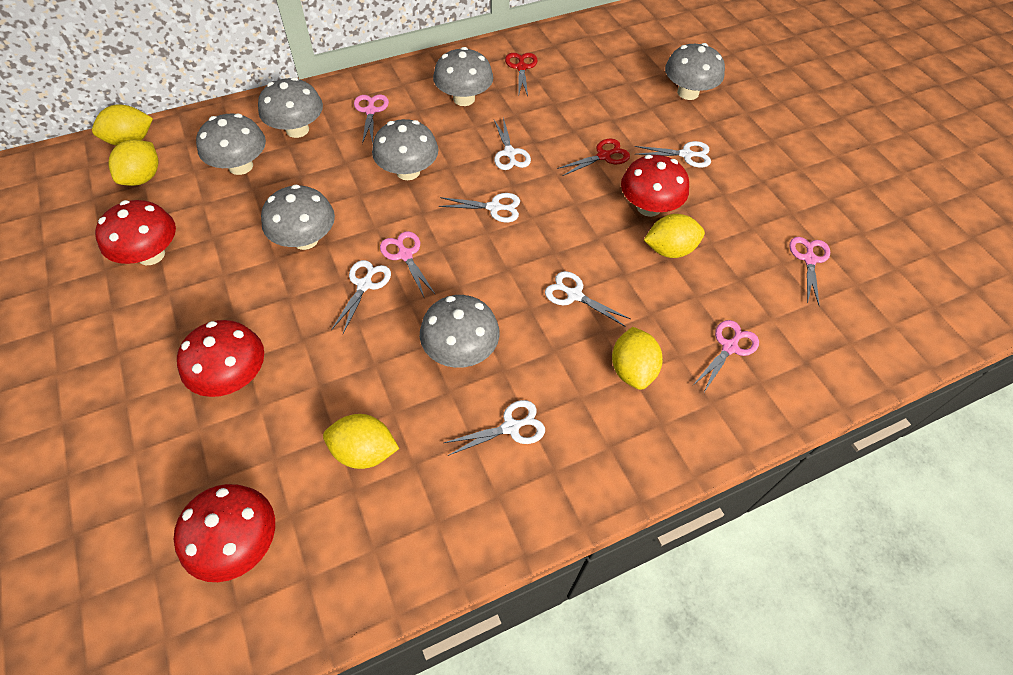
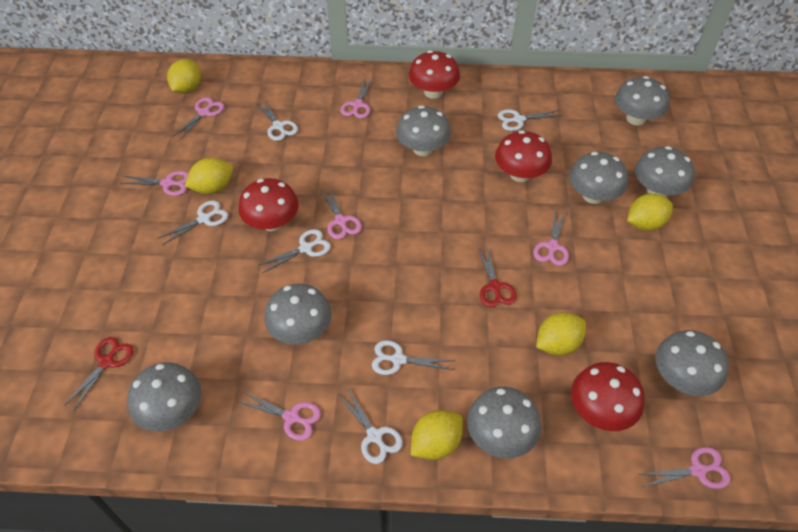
grey mushroom: [196,114,266,175] [258,77,323,138] [261,185,335,250] [372,119,438,180] [420,295,500,368] [433,47,493,106] [665,43,725,100] = 7 -> [127,362,201,432] [264,284,332,345] [396,105,451,156] [467,387,541,459] [569,152,628,204] [615,76,670,126] [635,146,695,197] [655,330,729,396] = 8
pink scissors: [354,95,389,144] [380,231,435,297] [693,320,759,394] [789,237,830,305] = 4 -> [121,171,189,196] [173,97,224,140] [237,391,321,441] [320,187,362,239] [340,78,373,119] [533,212,569,266] [638,447,731,489] = 7

